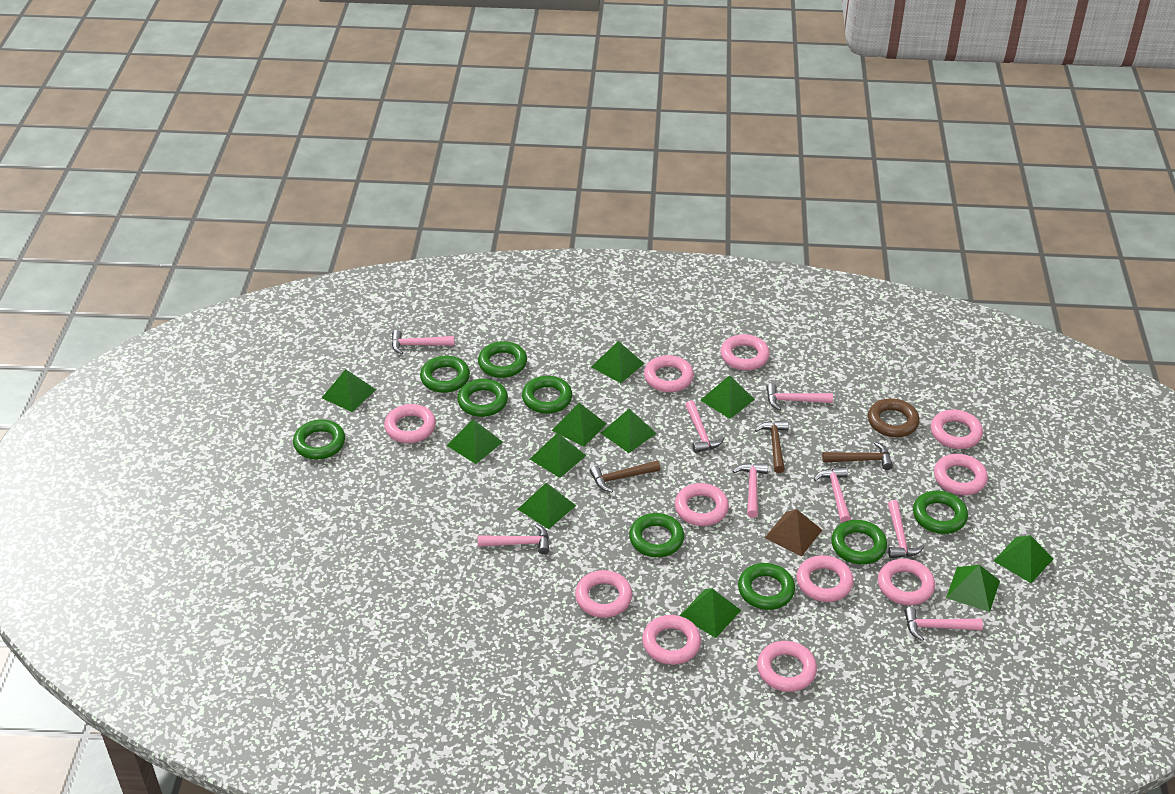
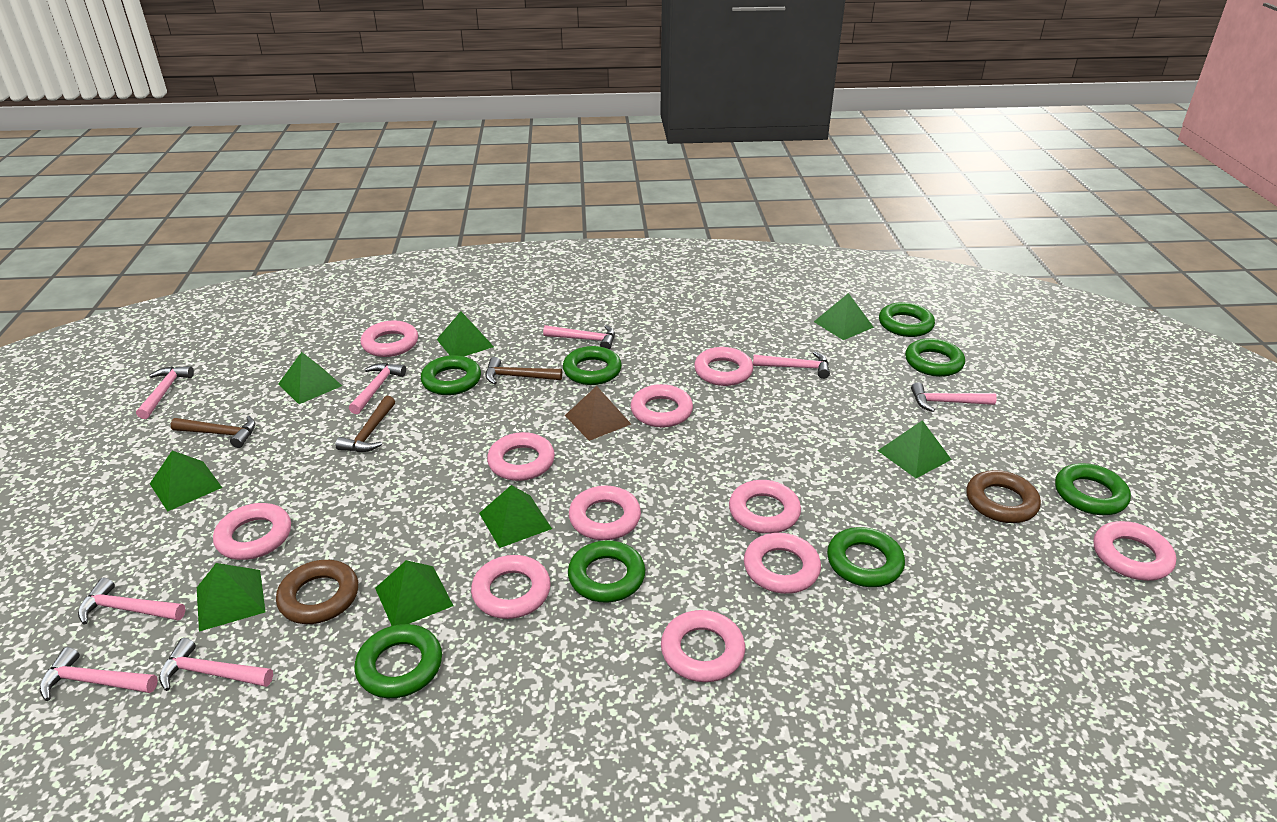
brown ring: [868,398,920,437] = 1 -> [276,560,358,624] [966,470,1041,523] = 2
green pyramid: [322,369,376,412] [446,419,503,464] [518,483,576,529] [530,433,586,478] [552,403,607,446] [592,341,645,383] [601,409,657,453] [680,589,741,638] [700,375,755,419] [946,565,1000,612] [994,535,1053,583] = 11 -> [150,450,222,512] [197,563,266,632] [278,352,342,404] [375,560,454,626] [437,311,494,356] [479,485,552,548] [814,293,874,340] [878,420,952,478] = 8
green ring: [293,420,345,459] [420,356,470,393] [457,379,508,417] [478,341,527,378] [522,376,572,414] [629,513,684,557] [738,563,795,610] [831,520,887,564] [913,491,968,534] = 9 -> [355,624,442,698] [421,355,481,395] [563,346,622,385] [568,541,645,603] [827,527,905,587] [879,302,935,337] [905,338,965,377] [1055,463,1131,515] = 8

